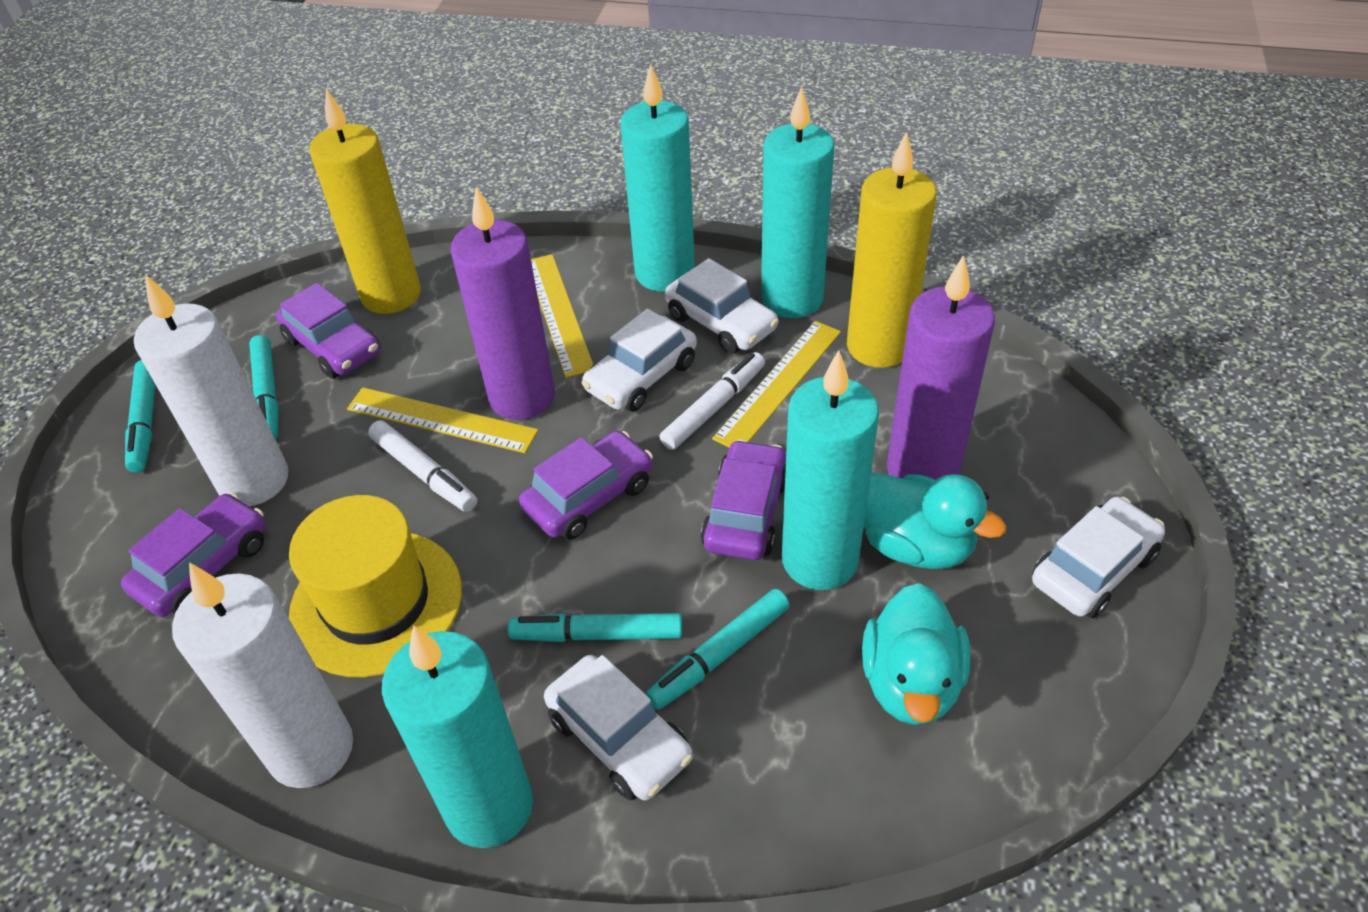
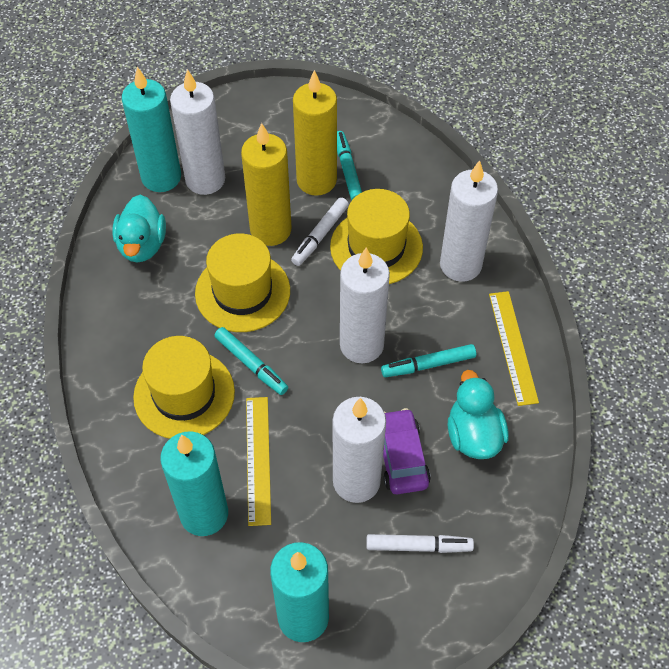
purple candle: [451,187,555,420] [887,255,995,480] = 2 -> none = 0
purple car: [121,493,266,617] [276,283,381,379] [519,431,653,540] [701,439,786,560] = 4 -> [383,408,431,494] = 1
turquoise candle: [382,625,533,848] [620,64,695,292] [761,86,835,318] [782,350,879,590] = 4 -> [122,67,181,192] [160,431,228,536] [270,542,329,642] = 3
turquoise marker: [125,360,155,473] [249,335,278,440] [508,613,682,642] [646,589,790,710] = 4 -> [214,327,288,395] [337,131,362,201] [381,344,476,377] = 3
white candle: [134,274,288,506] [172,562,353,788] = 2 -> [170,69,225,195] [333,397,386,503] [340,248,390,363] [440,160,498,282] = 4
white car: [544,655,693,801] [582,309,697,412] [665,258,779,354] [1032,497,1165,618] = 4 -> none = 0
yellow hat: [289,495,462,677] = 1 -> [133,336,235,439] [195,233,290,332] [330,189,423,284] = 3
yellow ruler: [347,387,539,453] [531,254,593,378] [712,321,841,447] = 3 -> [246,397,271,526] [489,291,539,406] = 2

